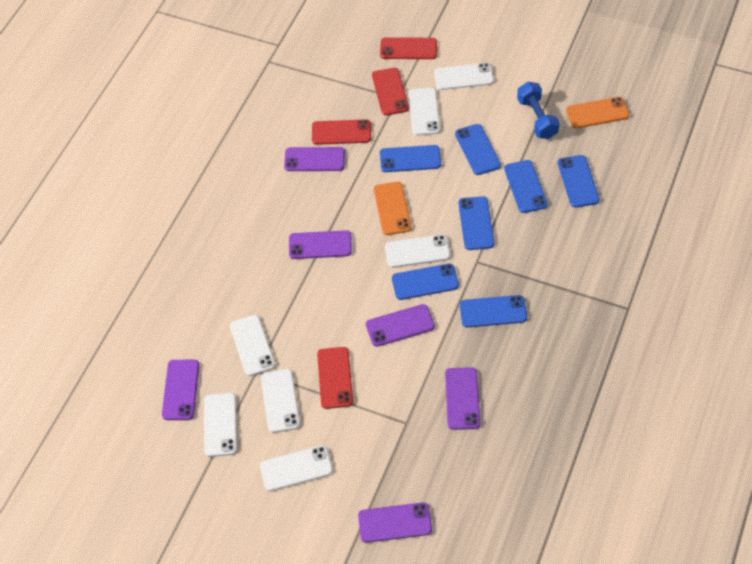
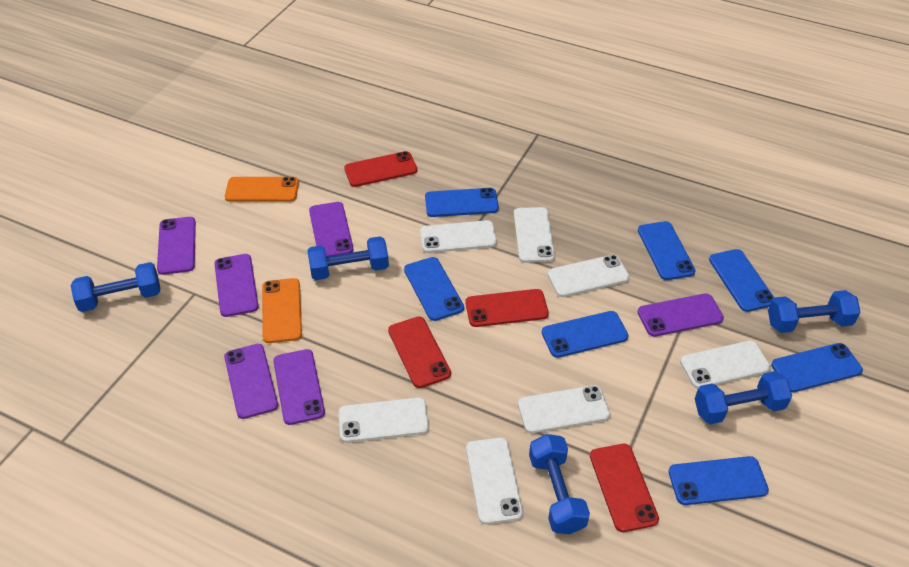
blue dumbbell: [517,82,560,139] = 1 -> [71,262,160,312] [307,236,389,280] [529,434,590,534] [695,371,792,424] [768,290,861,333] = 5

